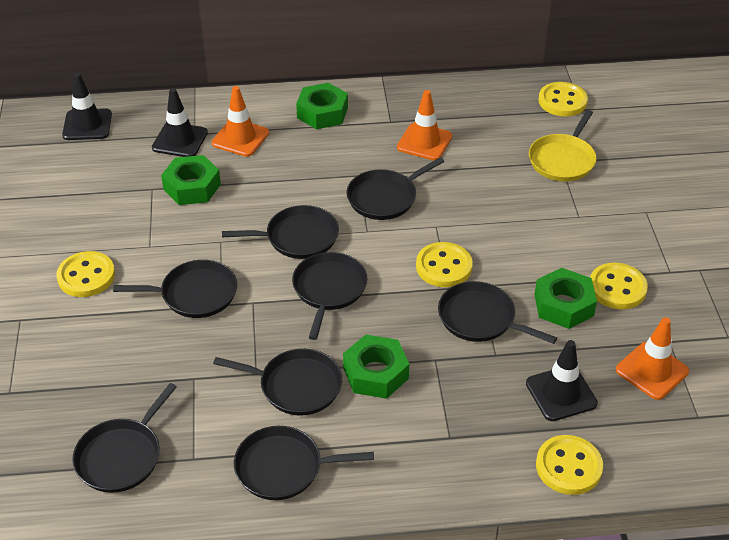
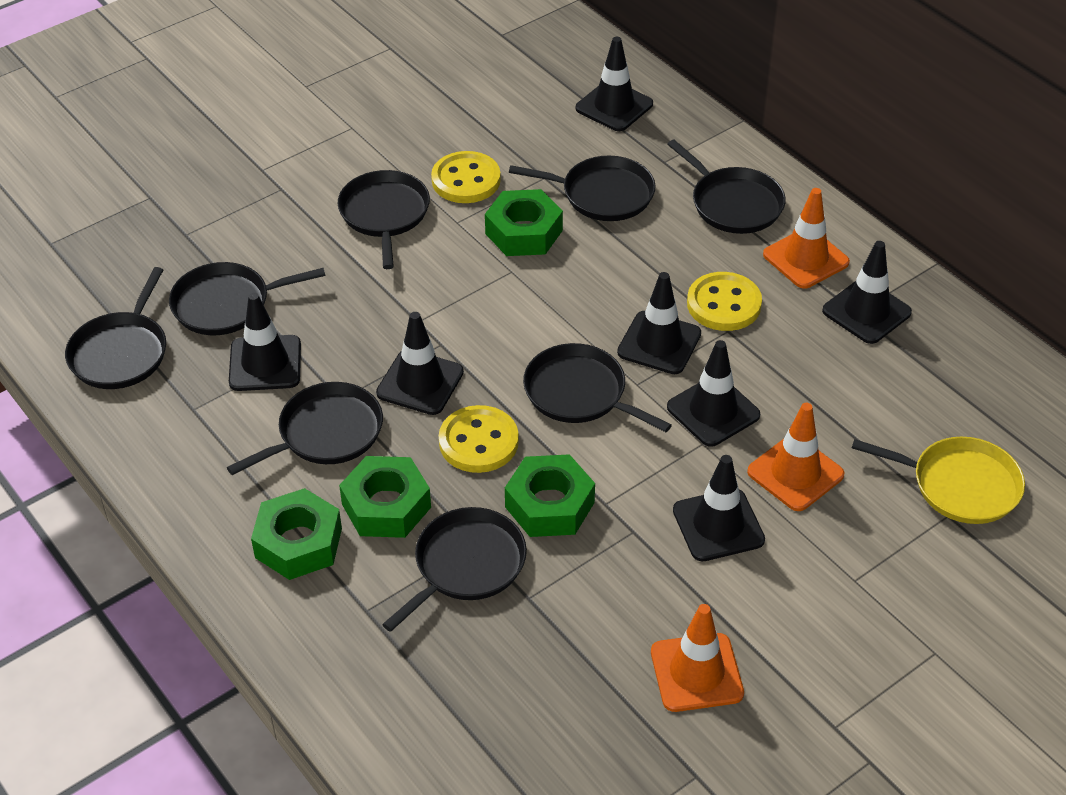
black traffic cone: [62,73,112,140] [152,88,208,157] [526,340,598,421] = 3 -> [229,293,301,391] [376,312,464,415] [576,37,653,131] [617,272,701,374] [667,340,760,447] [673,455,765,561] [822,241,912,344] = 7
yellow button: [56,251,115,297] [416,242,473,287] [536,435,603,495] [539,82,588,117] [590,263,648,309] = 5 -> [431,151,501,203] [439,405,519,473] [687,272,762,331] = 3

